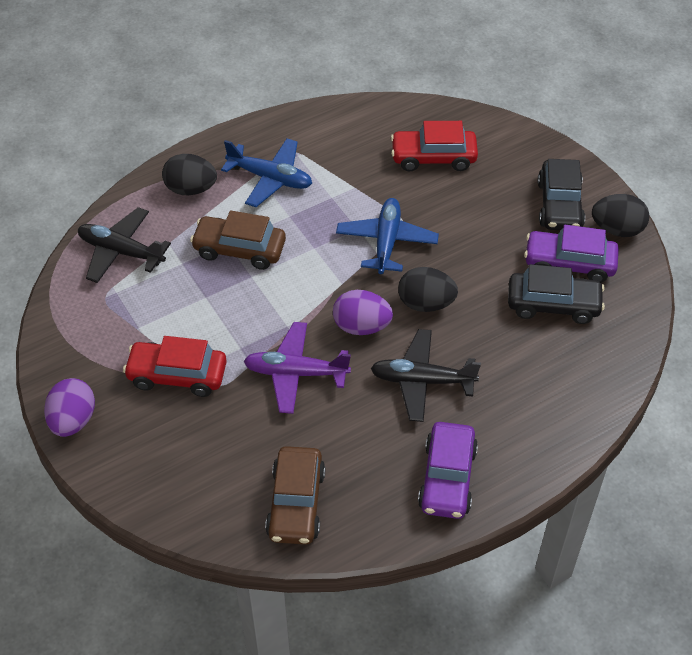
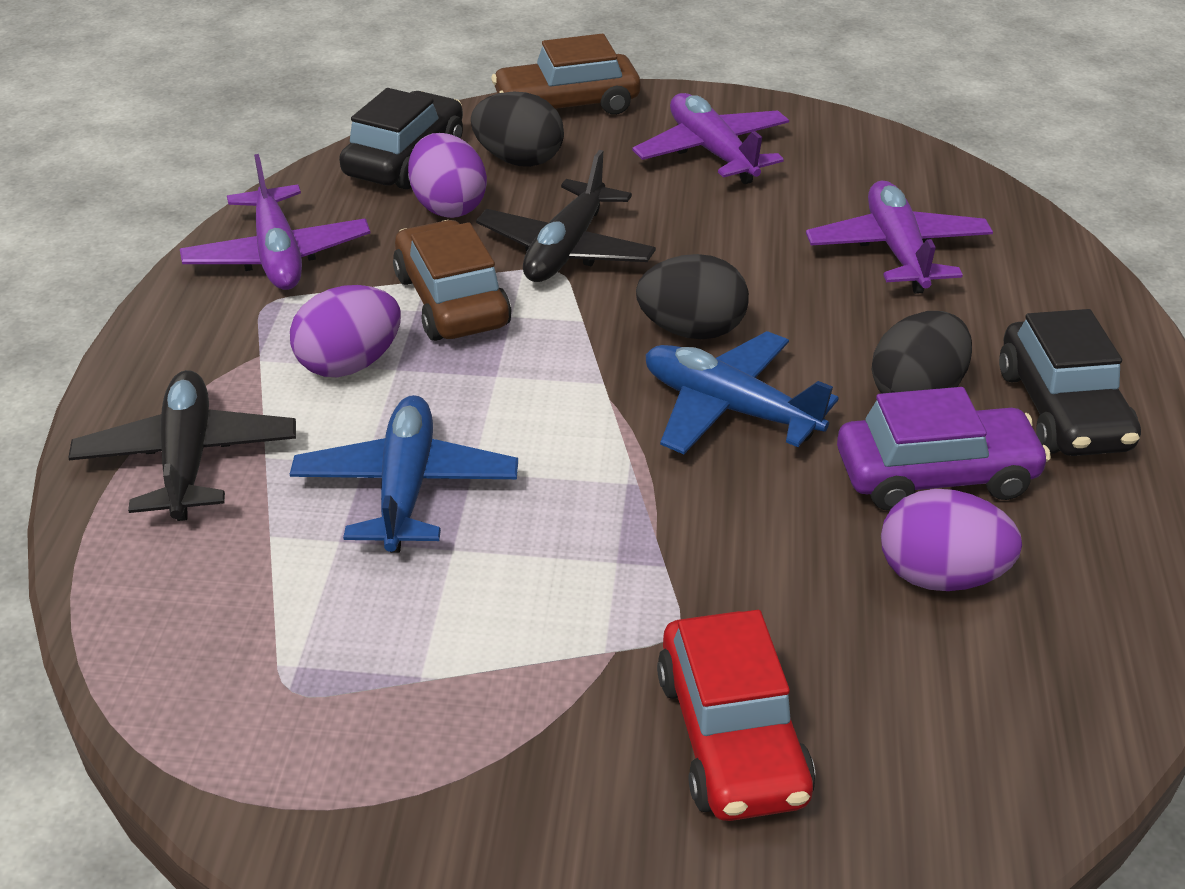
purple car: [418,422,478,519] [524,225,619,283] = 2 -> [837,387,1051,511] = 1
purple egg: [44,378,95,437] [333,290,393,335] = 2 -> [290,285,401,377] [408,133,487,218] [881,489,1022,591] = 3
purple plane: [244,322,351,414] = 1 -> [180,154,370,290] [632,93,789,184] [806,181,993,294] = 3
red car: [123,336,227,397] [391,121,478,171] = 2 -> [657,610,815,821] = 1

